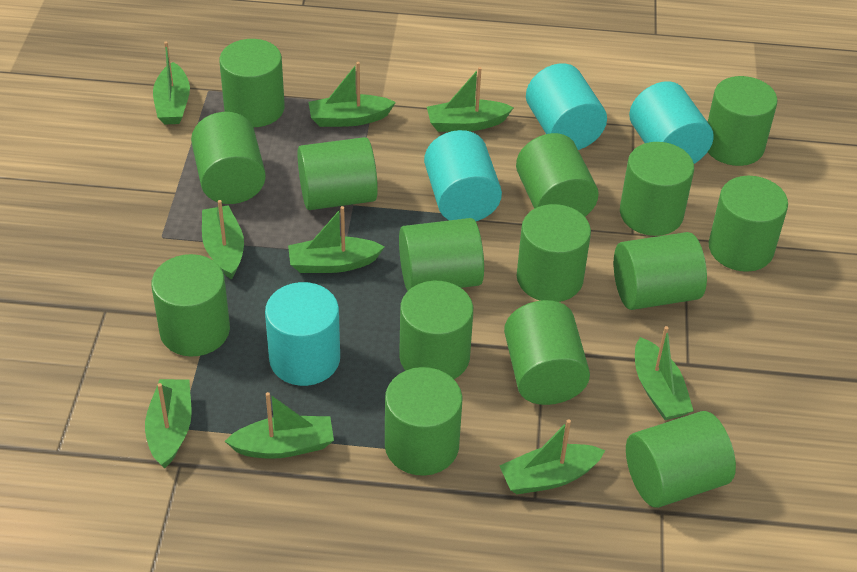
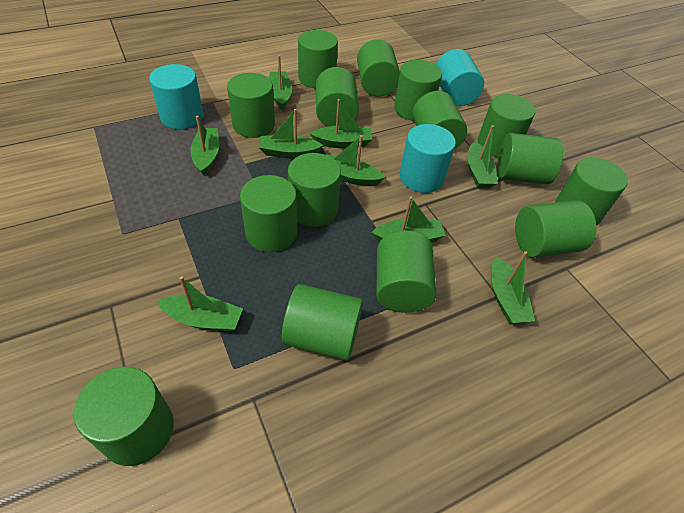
turquoise cylinder: [265,282,340,386] [424,130,502,221] [526,63,607,150] [629,81,714,164] = 4 -> [149,64,203,129] [400,124,456,193] [436,49,484,106] = 3

